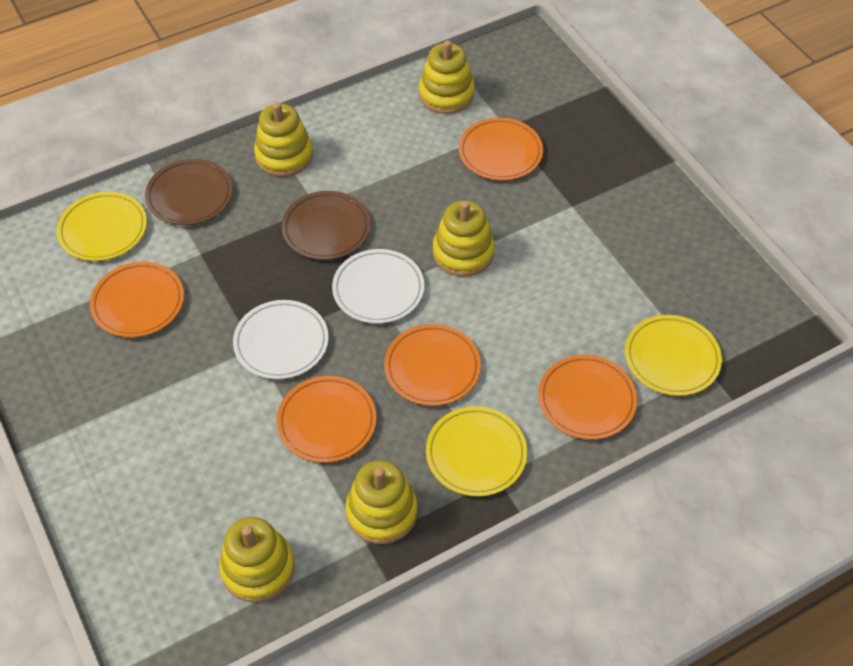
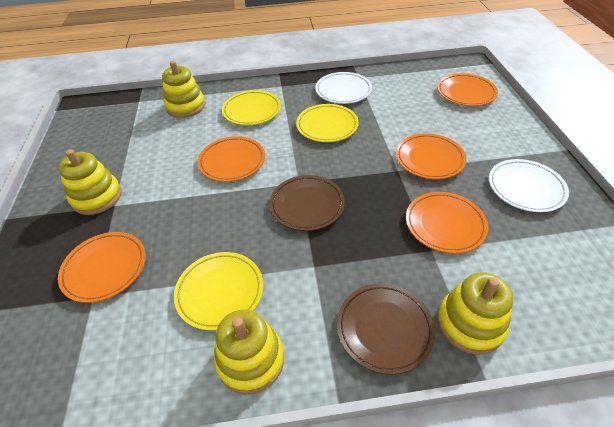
yellow stacking toy: [219,517,295,603] [254,102,313,177] [346,460,418,544] [419,41,475,114] [433,200,495,277] = 5 -> [58,149,122,215] [162,61,205,118] [214,309,284,394] [437,272,513,355] = 4

